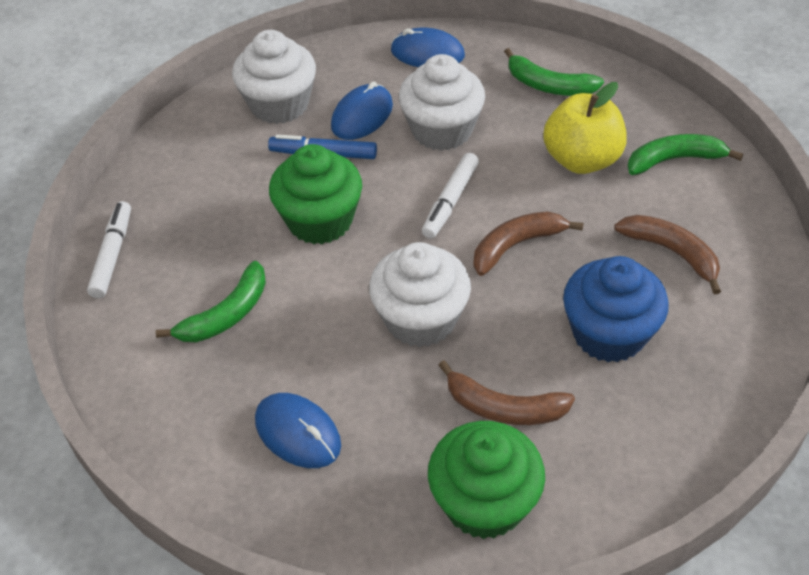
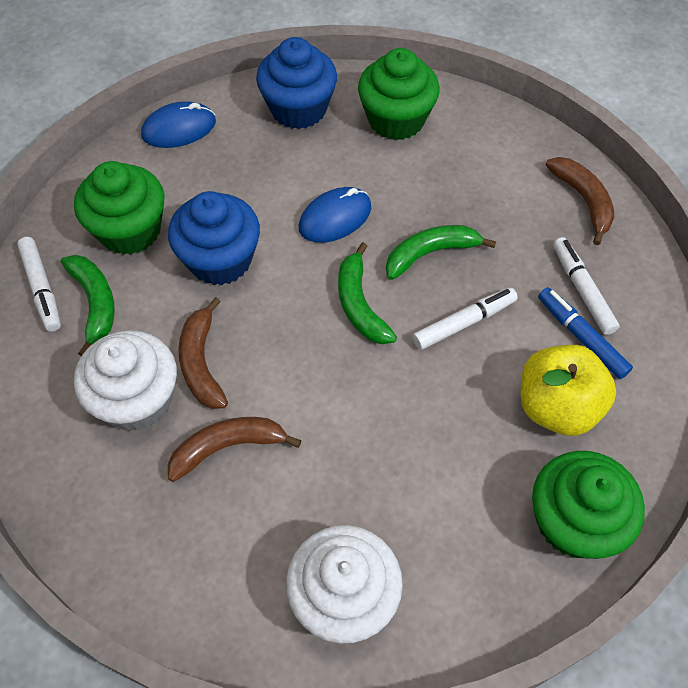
blue cupcake: [563,256,669,363] = 1 -> [168,191,260,285] [256,37,337,129] = 2
blue mouse: [255,393,341,468] [331,82,393,140] [391,28,465,67] = 3 -> [141,101,216,148] [299,187,371,243] = 2
green cupcake: [269,144,362,244] [428,421,545,539] = 2 -> [74,161,165,255] [358,48,440,140] [532,451,645,559] = 3
white cupcake: [232,30,316,124] [369,242,471,347] [399,54,485,151] = 3 -> [74,330,177,431] [286,525,403,643] = 2
white marker: [87,201,131,298] [422,153,479,239] = 2 -> [17,237,61,332] [412,288,518,350] [553,237,620,335] = 3

